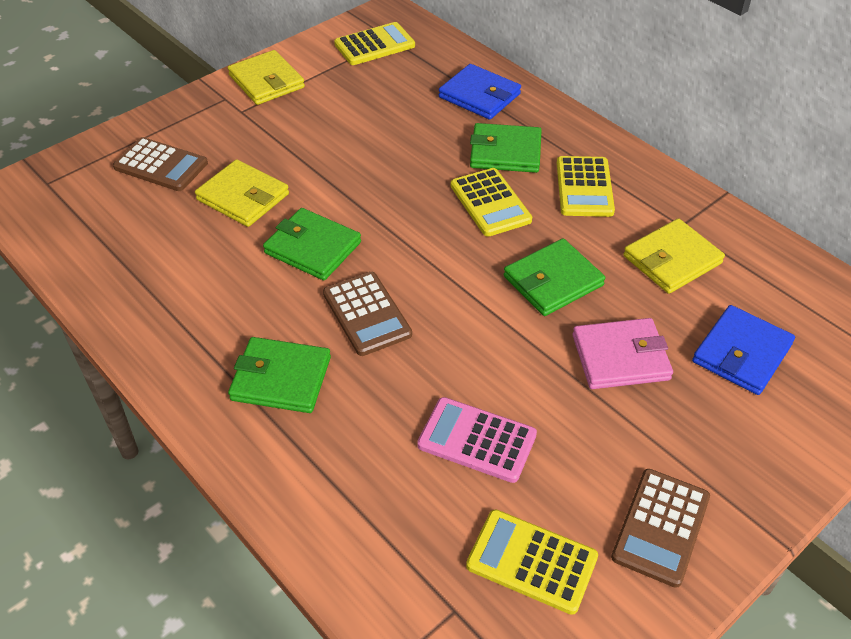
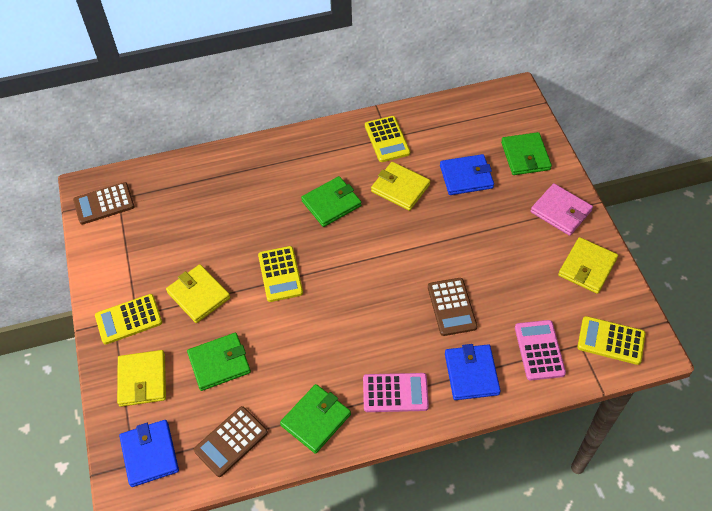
blue wallet: [439,64,521,119] [692,305,795,395] = 2 -> [119,420,179,487] [440,154,494,195] [445,344,501,400] = 3
pink calculator: [417,397,537,483] = 1 -> [363,373,429,412] [515,320,566,381] = 2
yellow wallet: [195,159,289,227] [228,50,305,105] [623,218,725,294] = 3 -> [117,350,166,407] [166,264,230,323] [371,162,430,211] [558,237,618,294] = 4

